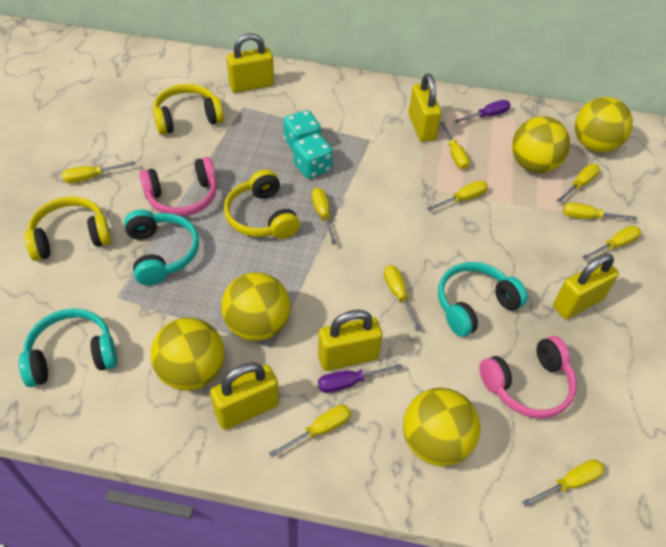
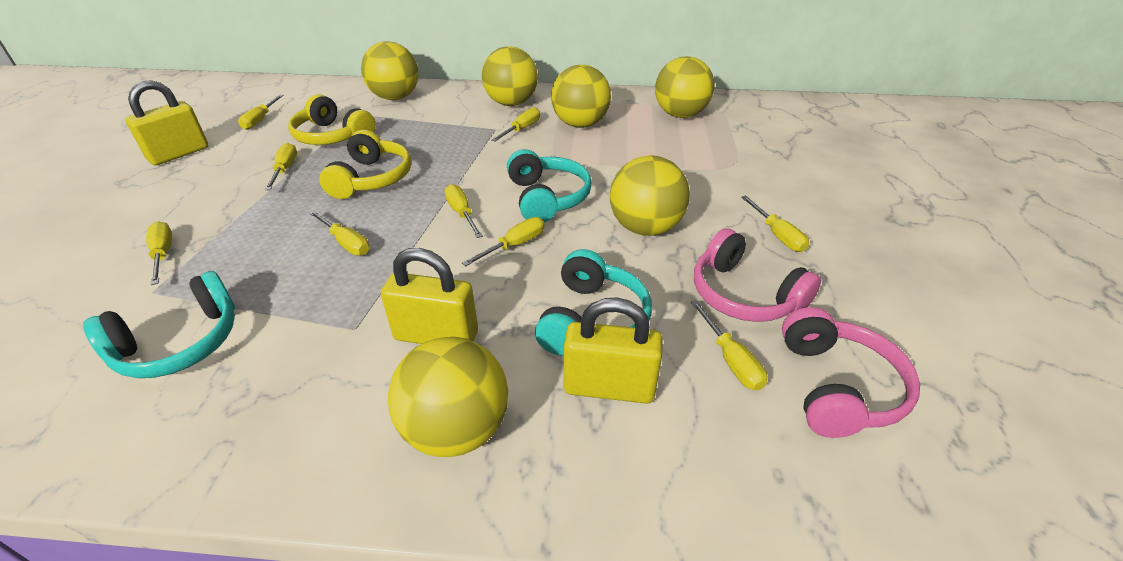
purple screwdriver: [318,364,403,393] [454,100,510,123] = 2 -> none = 0
turquoise dice: [283,110,321,151] [293,133,333,179] = 2 -> none = 0
yellow ball: [151,318,225,391] [221,272,291,341] [403,388,480,466] [512,116,570,173] [575,97,633,152] = 5 -> [361,41,419,100] [388,337,508,457] [482,46,538,106] [551,65,611,128] [610,156,690,236] [655,56,715,118] = 6
yellow headphones: [24,196,111,261] [153,84,224,135] [224,169,300,239] = 3 -> [288,94,376,145] [319,130,411,199] = 2
yellow padlock: [210,362,279,430] [227,33,274,93] [318,310,382,371] [409,73,442,142] [553,253,619,319] = 5 -> [125,80,209,165] [381,248,478,344] [564,298,662,404] = 3
yellow screwdriver: [62,161,136,183] [269,405,351,458] [312,188,337,245] [384,265,421,331] [427,180,488,211] [440,121,470,170] [522,459,604,507] [556,164,600,203] [563,202,637,220] [582,226,641,260] = 10 -> [146,221,172,285] [238,95,283,130] [265,143,297,190] [308,210,369,255] [445,184,483,238] [462,217,545,266] [492,107,540,141] [691,300,767,390] [741,196,809,252] = 9

